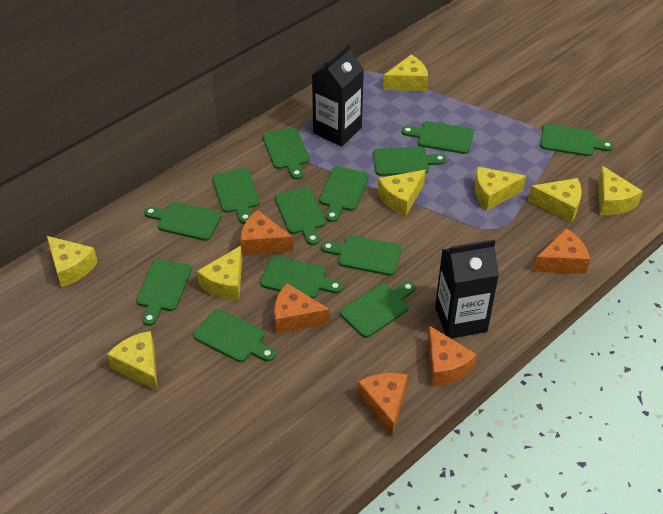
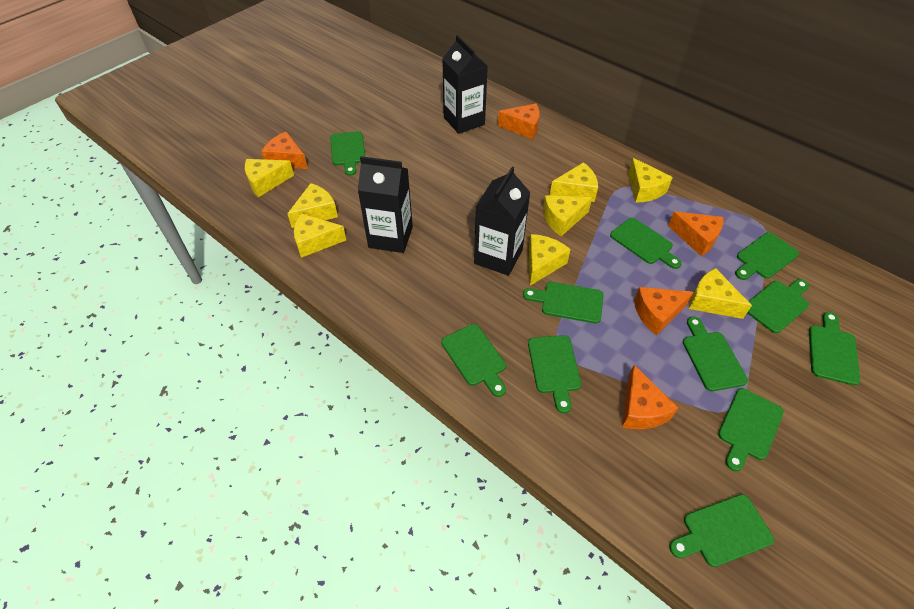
black carton: [312,44,364,147] [435,239,499,338] = 2 -> [358,156,413,253] [442,35,488,134] [474,167,531,276] = 3
green cutting board: [136,260,192,326] [144,202,222,241] [193,309,275,362] [212,168,260,224] [260,256,343,299] [263,128,310,179] [275,187,326,245] [319,166,369,222] [321,235,402,276] [340,281,416,338] [373,147,447,176] [402,121,474,154] [540,124,614,156] = 13 -> [330,131,366,176] [441,324,506,397] [523,282,604,324] [528,335,581,413] [610,218,682,269] [669,494,774,567] [683,317,748,391] [718,388,784,471] [735,232,799,280] [747,279,809,333] [809,312,860,385] = 11

